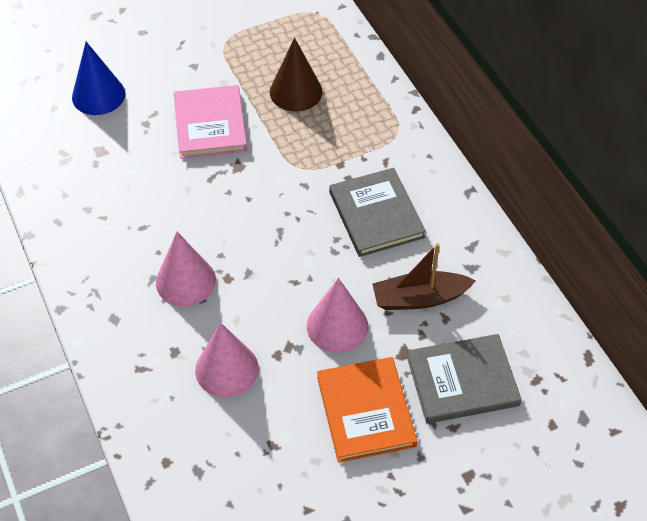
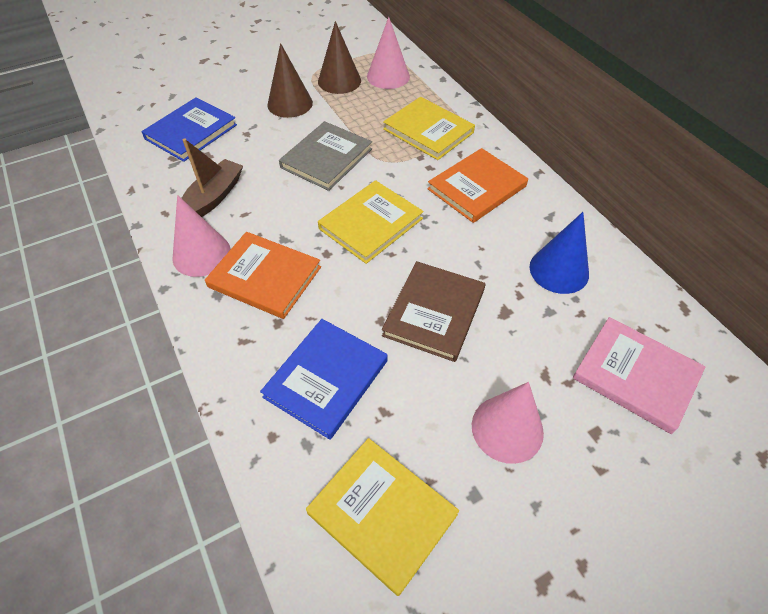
blue book: none = 0 -> [141,97,237,162] [260,319,388,440] = 2
brown book: none = 0 -> [382,261,485,362] = 1
brown cone: [270,38,323,111] = 1 -> [267,43,313,118] [318,21,361,94] = 2
grey book: [329,168,426,257] [407,334,522,424] = 2 -> [279,121,372,191] = 1
orange book: [317,357,417,463] = 1 -> [205,232,321,319] [427,148,528,223] = 2
yellow book: none = 0 -> [306,438,459,596] [318,180,424,264] [383,97,475,160] = 3

